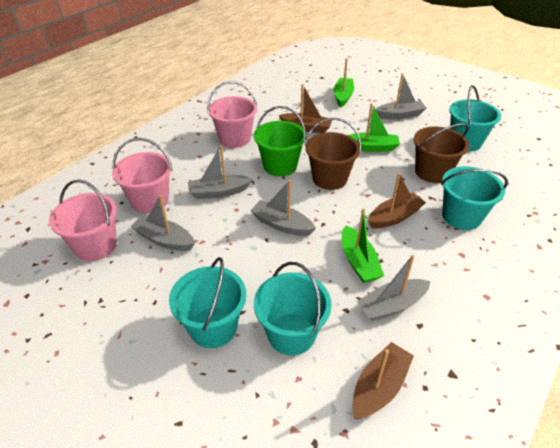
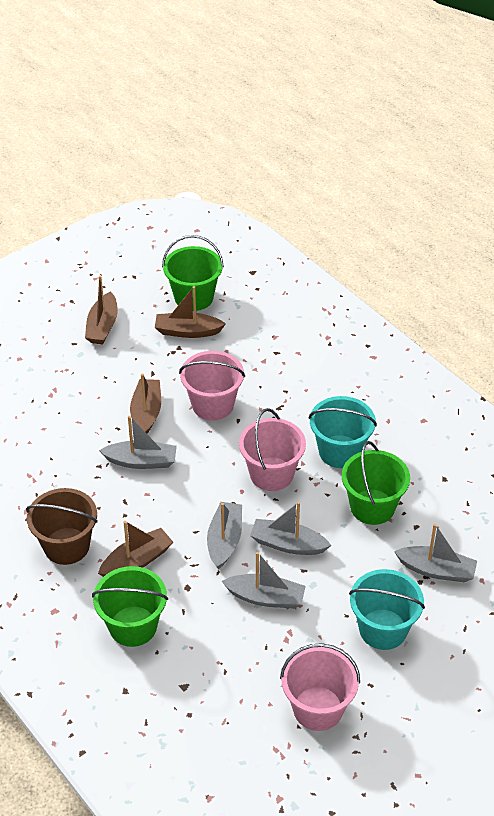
brown boat: [279,84,332,133] [352,342,414,419] [368,173,426,229] = 3 -> [85,276,118,344] [98,521,173,577] [130,373,161,434] [155,286,226,338] = 4
brown bucket: [305,118,361,190] [414,123,469,183] = 2 -> [26,488,98,565] = 1
green boat: [334,58,354,108] [342,208,384,283] [348,103,400,152] = 3 -> none = 0
green bucket: [254,106,307,176] = 1 -> [92,566,168,647] [162,235,224,311] [342,441,410,525] = 3
turquoise bucket: [169,257,246,348] [254,262,332,355] [441,166,508,230] [449,85,501,151] = 4 -> [309,396,377,468] [349,569,425,650] = 2

